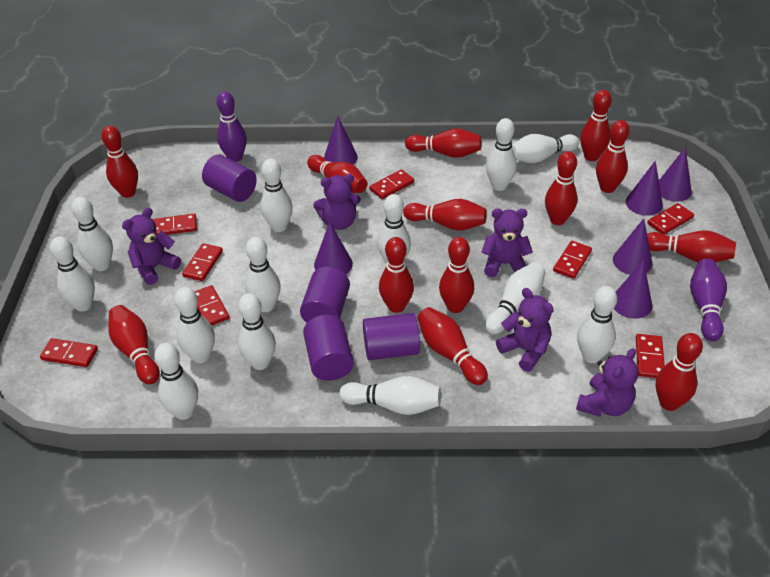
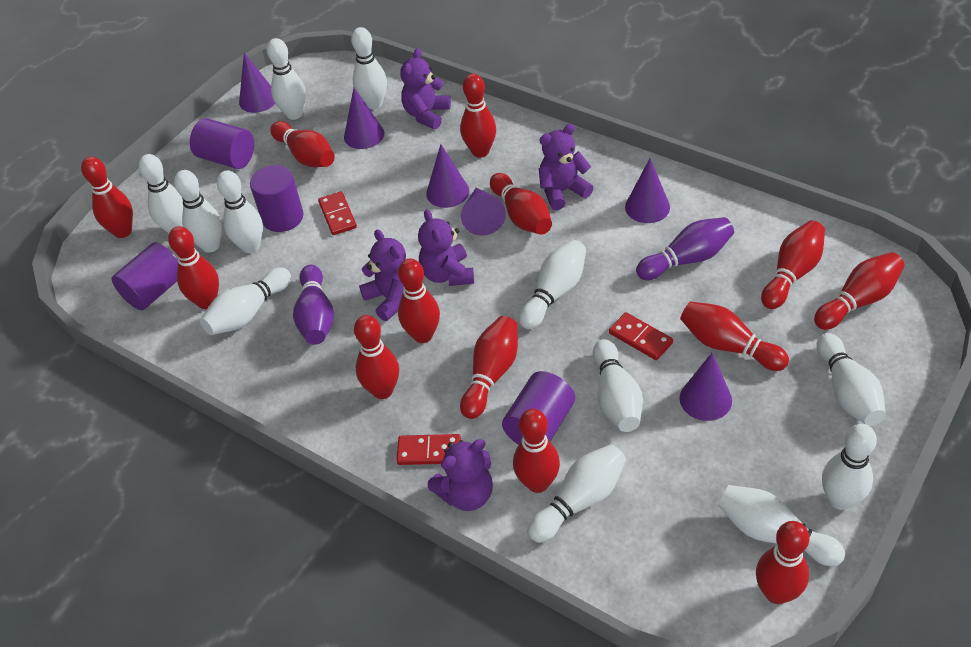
red domino: [40,338,98,367] [152,214,197,235] [182,243,223,281] [194,285,230,326] [369,169,414,199] [553,241,592,279] [636,334,665,378] [647,203,694,235] = 8 -> [318,191,357,235] [396,434,461,465] [609,312,673,360] = 3
white bowling pin: [50,236,95,312] [71,197,113,271] [154,343,198,420] [174,287,215,363] [238,293,276,370] [245,237,280,312] [261,159,293,232] [339,376,441,415] [377,194,411,264] [485,262,546,335] [486,118,517,191] [512,134,579,163] [577,286,617,363] = 13 -> [139,154,183,234] [174,170,222,252] [200,267,291,335] [217,170,263,253] [267,38,306,120] [351,27,387,109] [519,240,586,329] [527,444,626,543] [593,339,643,432] [718,485,845,566] [816,333,886,426] [822,424,877,510] = 12

